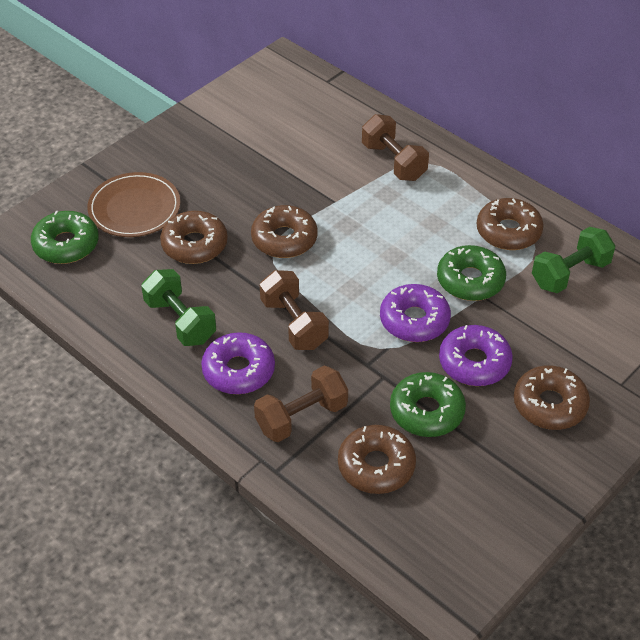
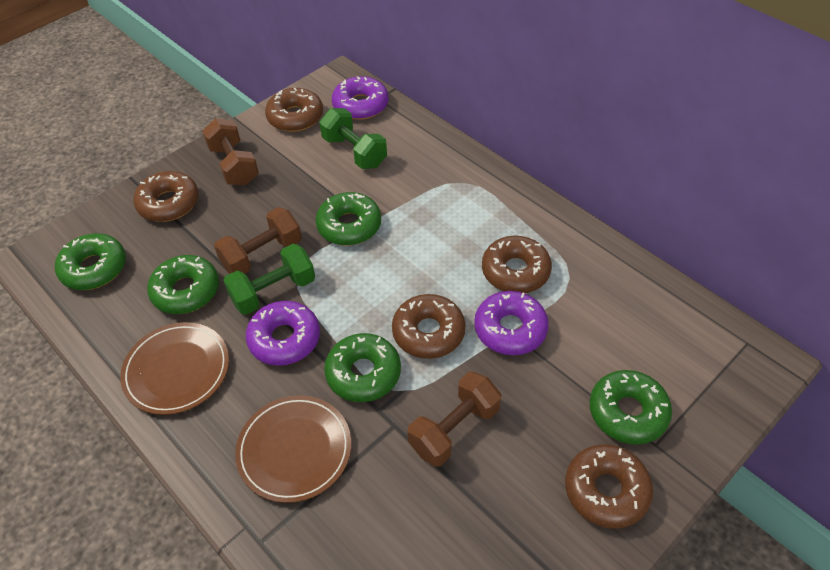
brown plate: [87,172,180,237] = 1 -> [120,322,229,415] [235,395,351,503] = 2
green donut: [31,211,99,264] [390,372,466,437] [437,245,506,301] = 3 -> [55,233,126,290] [147,255,219,314] [316,192,381,245] [324,333,401,402] [590,370,672,445] = 5

